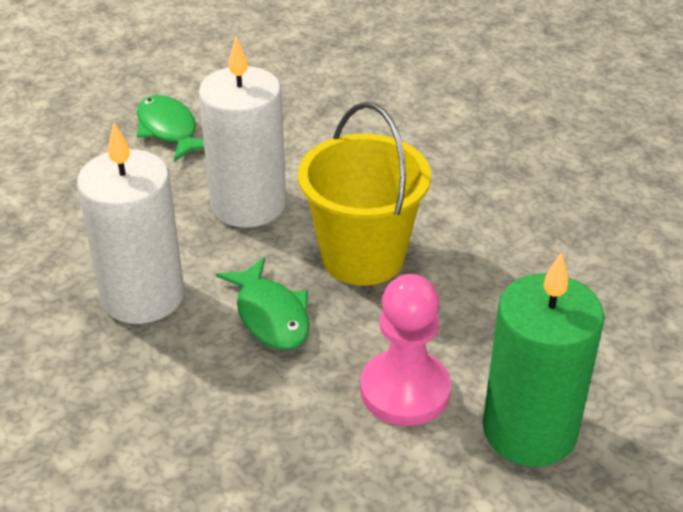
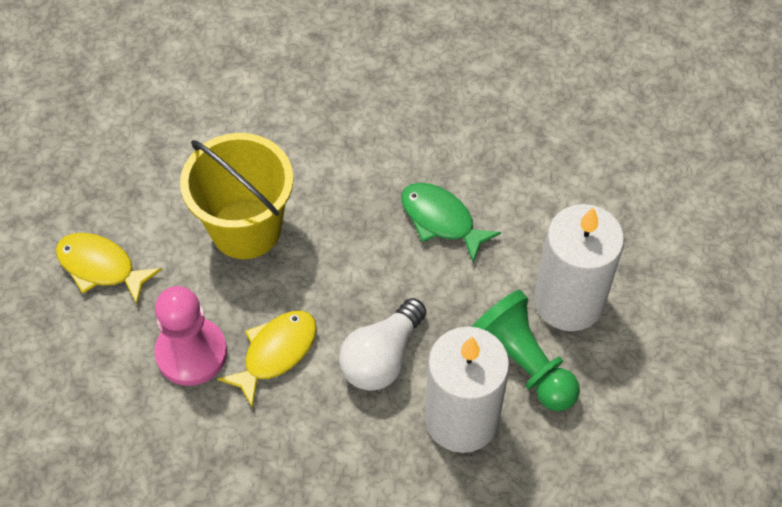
green candle: [483,252,604,467] = 1 -> none = 0
green fish: [137,95,204,162] [216,257,310,350] = 2 -> [401,183,501,262] = 1
green pawn: none = 0 -> [472,290,580,411] = 1
white light bulb: none = 0 -> [339,298,426,391] = 1
yellow fish: none = 0 -> [56,233,162,304] [217,311,317,408] = 2

